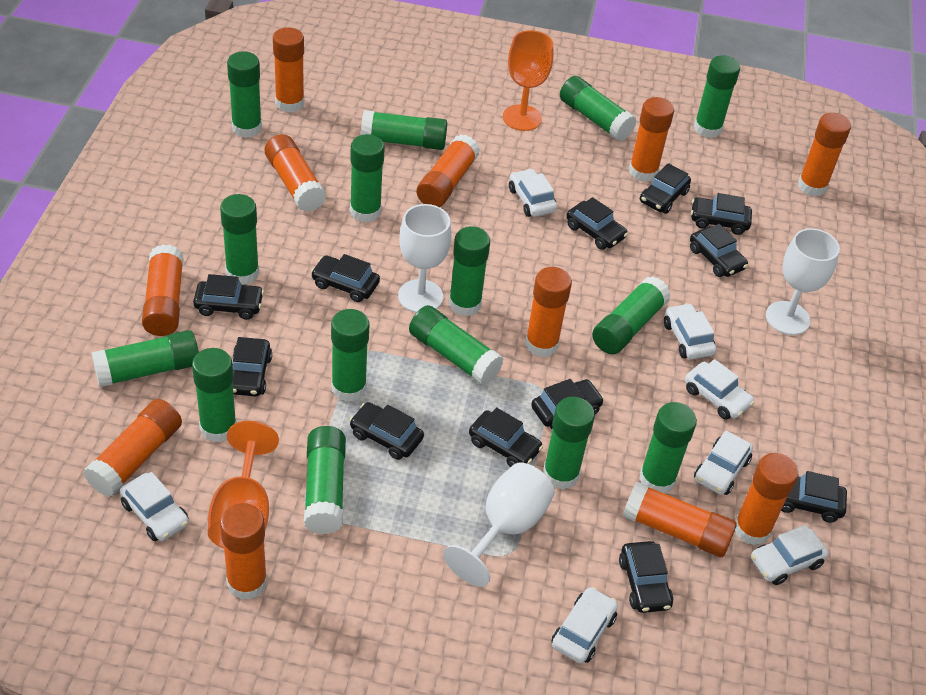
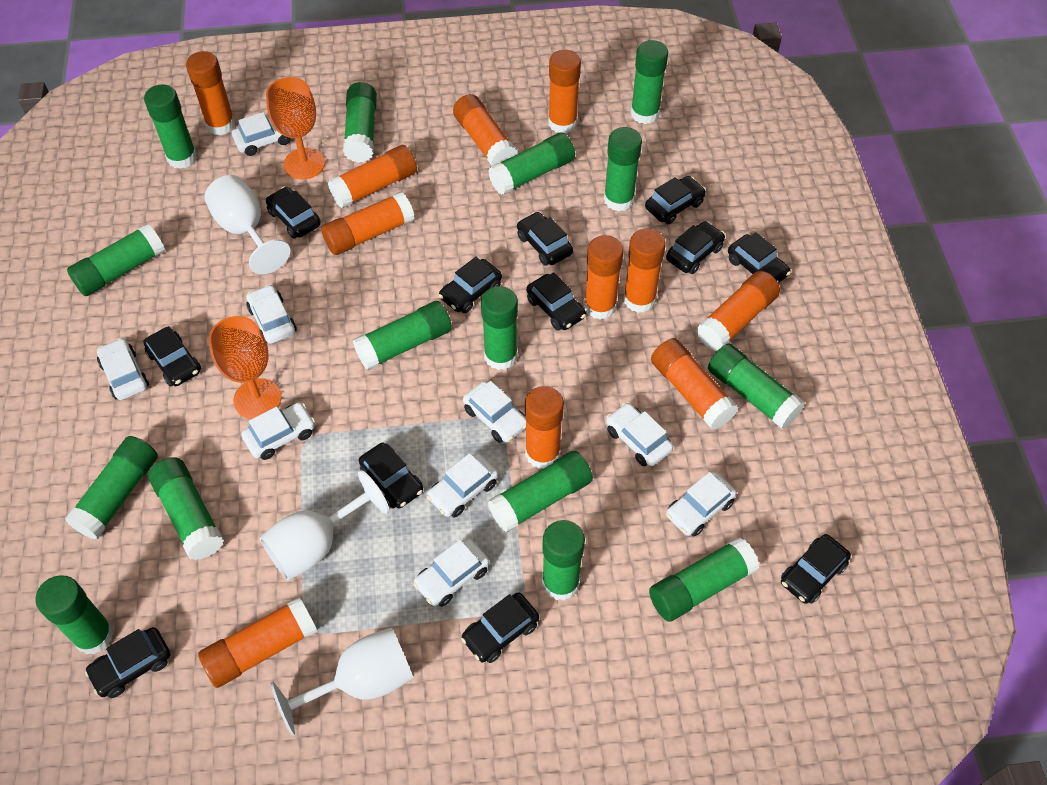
white car: [120,472,189,541] [509,169,557,217] [551,587,618,664] [664,303,716,359] [685,359,755,420] [694,430,753,495] [751,525,829,585] = 7 -> [97,338,149,400] [232,112,290,156] [241,402,315,460] [246,284,297,344] [413,539,489,607] [427,453,498,517] [463,381,526,443] [606,403,673,466] [666,472,737,536] = 9

